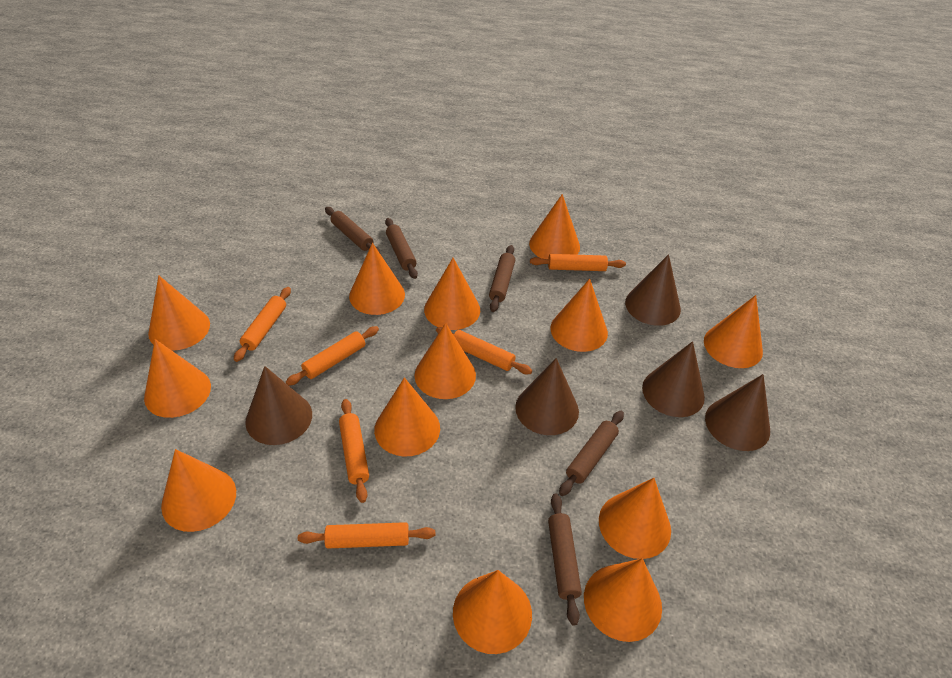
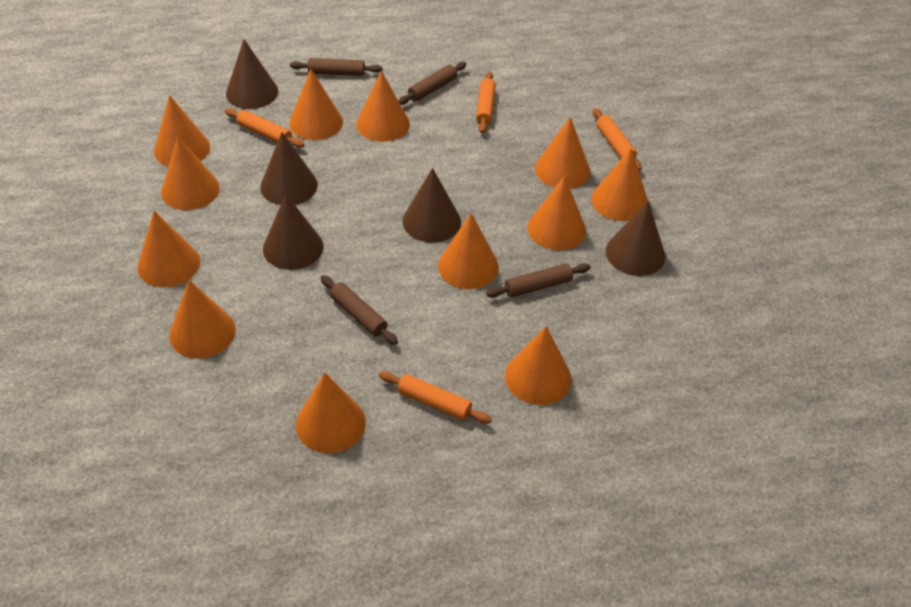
brown rolling pin: [325,207,380,253] [385,218,418,279] [489,245,515,312] [548,493,582,625] [559,411,624,496] = 5 -> [290,58,383,76] [320,275,398,345] [398,62,467,105] [486,263,591,298] = 4
orange cone: [144,339,211,418] [148,275,210,351] [161,449,236,532] [349,243,405,315] [374,377,440,456] [415,323,476,399] [424,258,480,330] [453,570,532,654] [529,194,580,259] [550,279,608,352] [584,558,662,642] [599,478,671,559] [704,295,763,368] = 13 -> [137,211,200,287] [154,95,210,167] [161,136,220,210] [169,280,236,358] [289,69,343,140] [296,372,366,453] [356,71,410,142] [438,213,499,289] [505,326,572,405] [527,176,586,250] [535,117,590,189] [591,148,648,221] = 12
orange rolling pin: [234,287,291,362] [286,326,379,386] [298,522,435,549] [339,399,369,503] [436,327,532,374] [530,254,626,271] = 6 -> [225,108,305,148] [379,371,492,424] [476,71,496,133] [593,108,641,171] = 4

